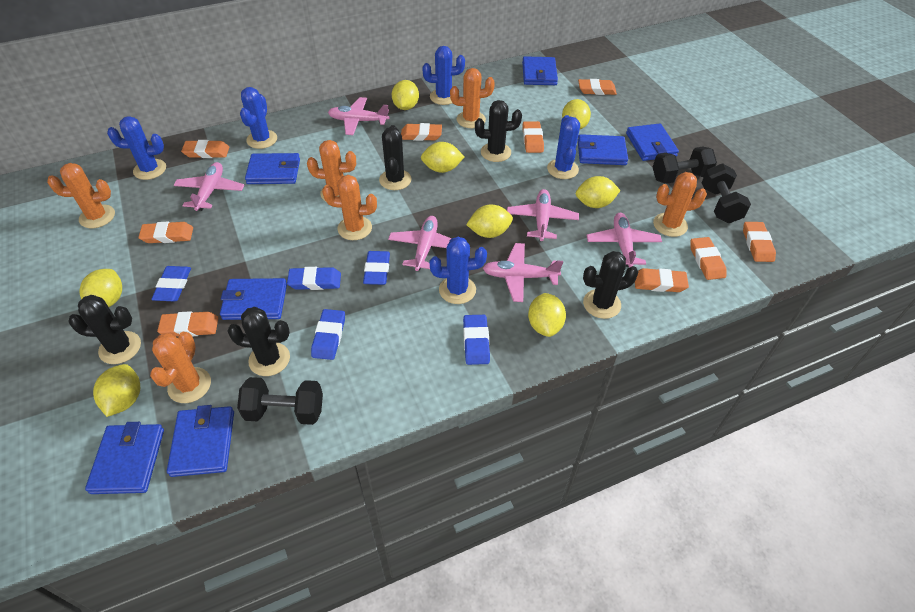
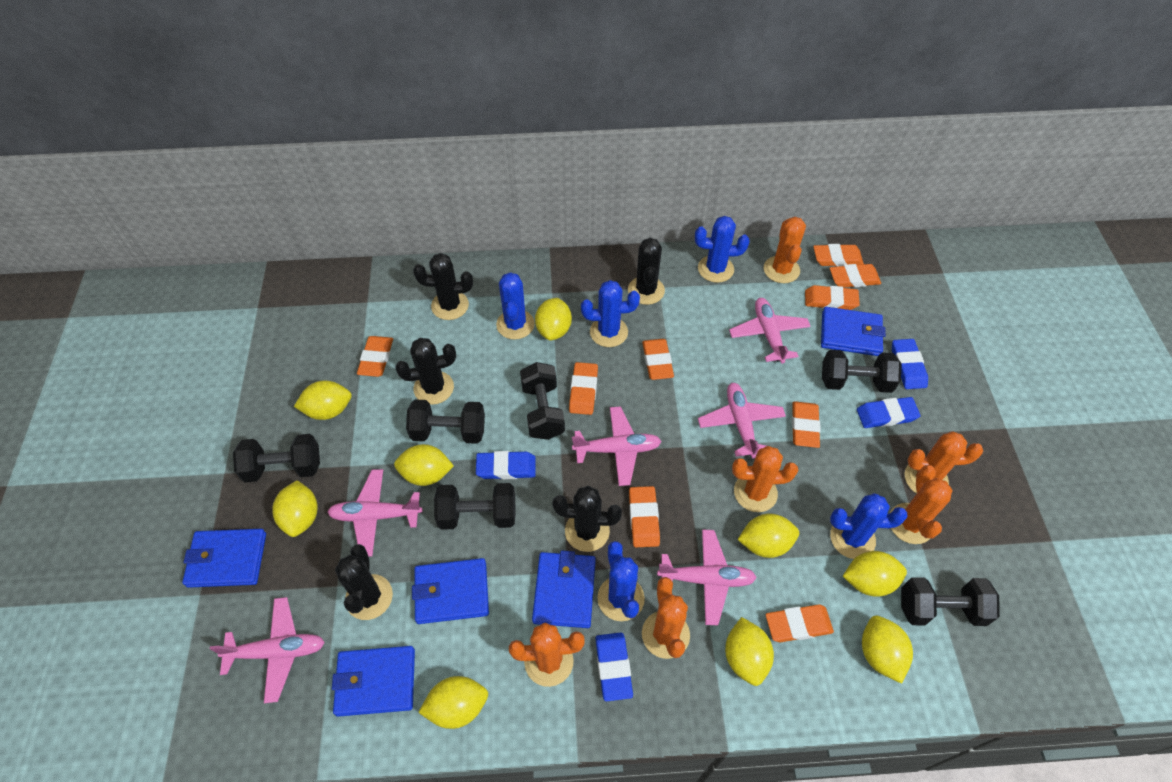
black dumbbell: [237,377,323,425] [653,147,717,184] [702,164,751,223] = 3 -> [233,434,320,483] [406,399,485,444] [434,483,516,530] [520,362,565,440] [822,350,902,393] [901,577,1000,626] = 6
blue eraser: [151,266,191,301] [287,267,341,290] [311,309,345,360] [363,251,390,285] [463,315,490,365] = 5 -> [476,451,536,480] [595,632,633,701] [857,397,921,428] [892,339,928,389] = 4
blue wallet: [85,422,164,494] [167,405,234,477] [220,278,287,320] [245,153,300,184] [522,56,558,85] [578,134,628,165] [626,123,679,161] = 7 -> [182,529,266,588] [332,646,415,717] [412,558,489,624] [532,551,596,628] [821,307,886,356] = 5
yellow lemon: [79,269,122,307] [93,364,140,417] [392,80,419,110] [421,142,464,173] [466,205,513,238] [528,293,566,337] [562,99,591,129] [576,176,621,208] = 8 -> [272,480,318,537] [294,381,352,420] [394,444,454,486] [418,676,488,729] [535,298,572,340] [725,617,774,686] [738,514,799,558] [843,551,907,597] [862,616,913,684] = 9

